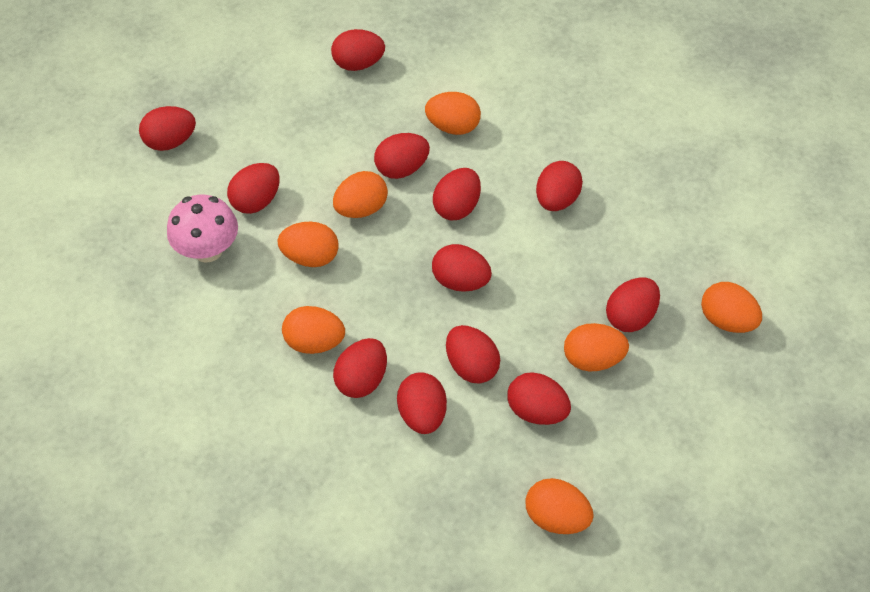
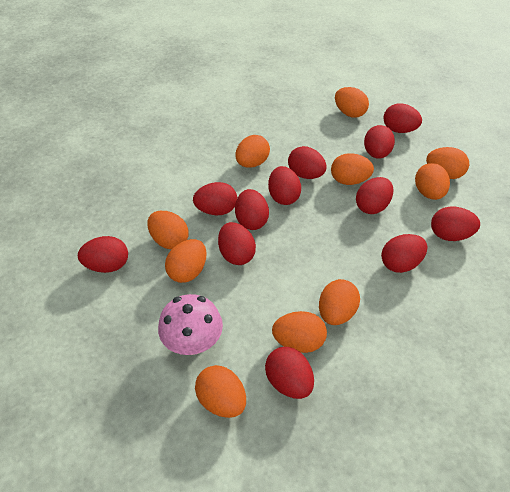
orange egg: [278,221,339,267] [282,306,345,354] [333,171,388,218] [425,92,481,135] [525,478,594,534] [564,323,629,371] [701,282,762,333] = 7 -> [147,211,189,249] [165,239,207,283] [195,365,246,418] [235,135,270,168] [272,311,327,353] [319,279,360,325] [331,153,374,185] [335,87,369,118] [415,163,450,200] [426,147,469,179] = 10

